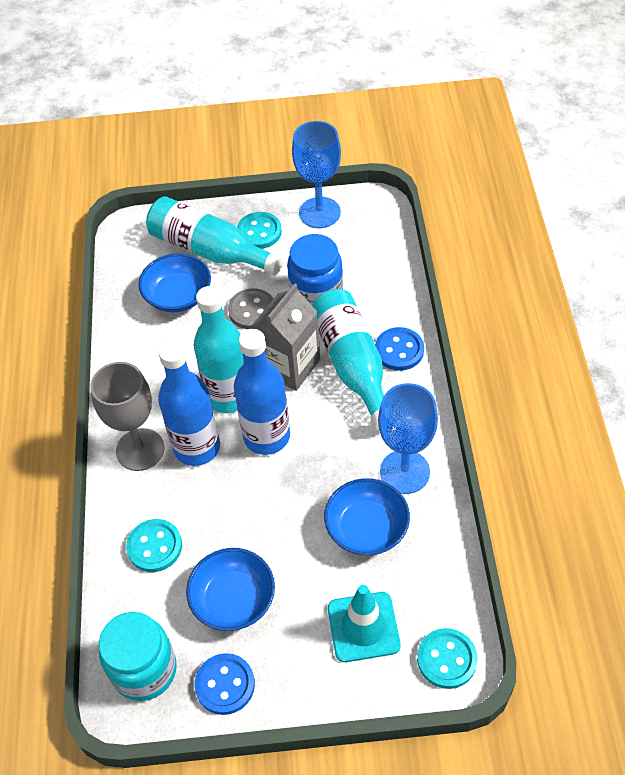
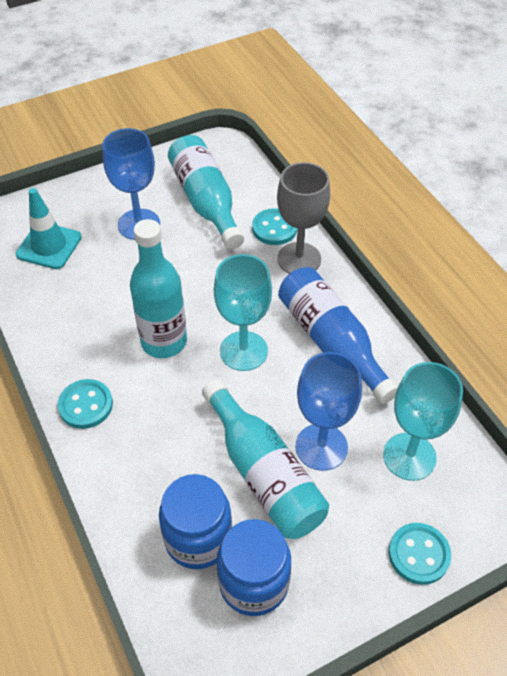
blue bottle: [158,341,220,466] [234,329,290,455] = 2 -> [278,267,398,404] = 1
blue bowl: [138,253,211,312] [186,548,275,631] [324,478,410,555] = 3 -> none = 0
blue button: [195,653,255,715] [375,327,424,371] = 2 -> none = 0
blue jar: [287,234,343,305] = 1 -> [159,474,232,569] [217,519,291,616] = 2
grey button: [228,289,273,329] = 1 -> none = 0
grey carton: [252,284,320,391] = 1 -> none = 0
turquoise goblet: none = 0 -> [214,254,272,371] [383,362,463,481] = 2
turquoise jar: [99,612,177,701] = 1 -> none = 0

